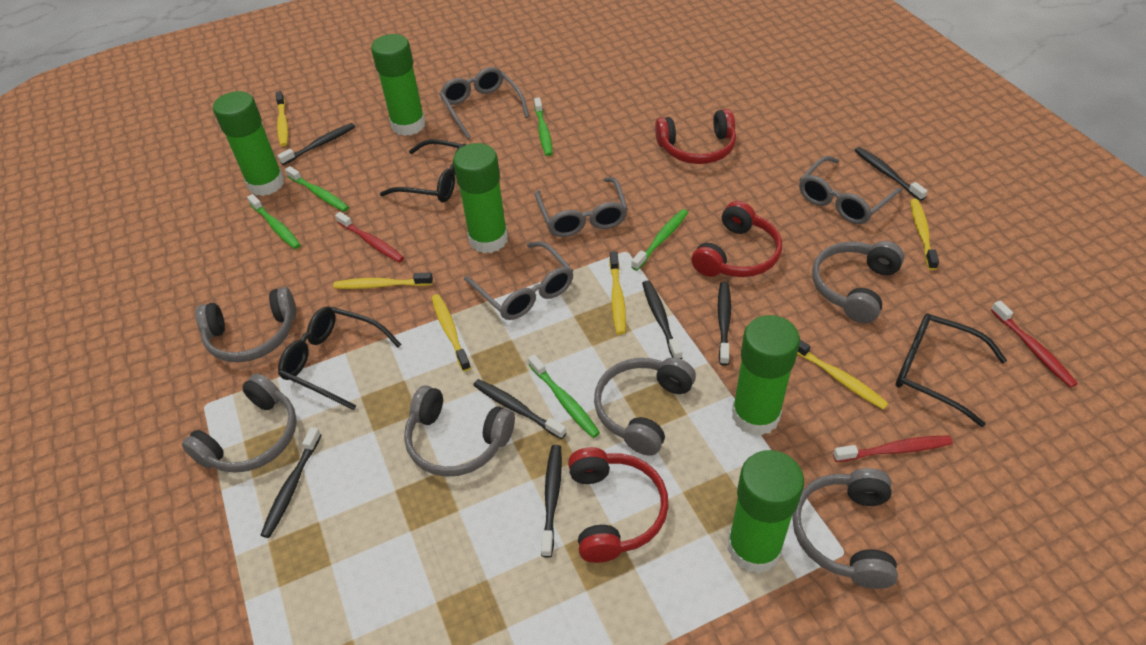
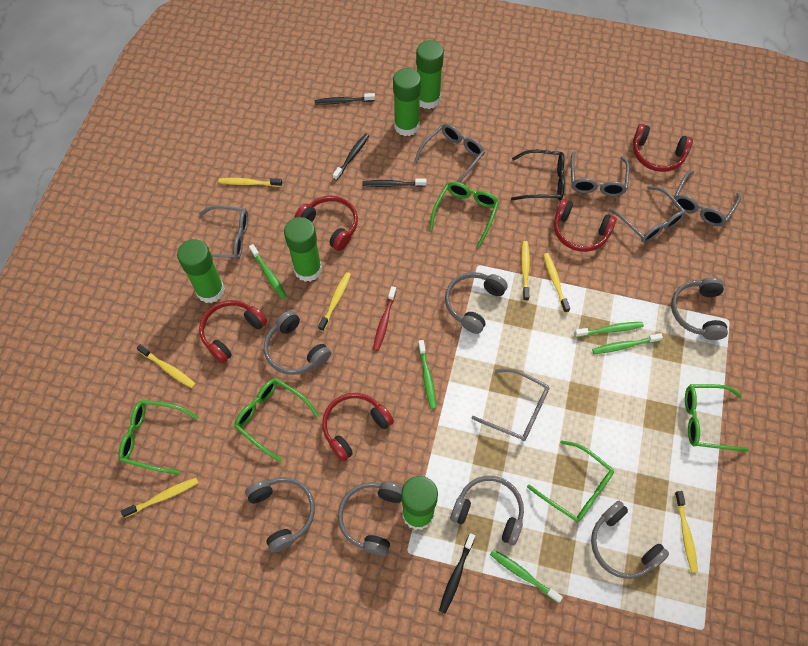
black glasses: [278,307,402,410] [380,139,466,202] [895,313,1007,427] = 3 -> [511,150,565,201] = 1
black toothbrush: [260,427,321,538] [277,123,355,165] [473,379,567,439] [541,445,562,557] [642,280,682,359] [718,282,731,366] [855,147,927,201] = 7 -> [315,93,375,105] [333,134,369,180] [362,178,427,187] [439,533,475,613] = 4
green glasses: none = 0 -> [119,400,198,475] [234,378,319,462] [429,182,499,247] [527,440,614,523] [685,384,749,452] = 5
grey glasses: [439,67,529,139] [464,241,574,320] [535,177,628,237] [799,156,902,224] = 4 -> [199,205,248,260] [414,124,485,183] [472,369,549,441] [571,151,630,196] [609,186,686,243] [674,170,741,226] = 6
grey headphones: [182,373,297,473] [196,287,296,363] [404,386,515,477] [594,357,696,456] [792,468,898,589] [812,241,904,323] = 6 -> [245,477,315,553] [264,311,331,375] [338,482,403,556] [445,272,508,334] [450,476,524,546] [591,501,669,579] [671,277,728,340] = 7
red headphones: [568,447,669,563] [655,109,736,164] [691,201,782,277] = 3 -> [199,300,267,363] [295,196,358,251] [322,393,394,461] [554,199,617,252] [633,124,693,172] = 5
red toothbrush: [335,212,404,263] [833,436,953,462] [991,301,1078,388] = 3 -> [373,286,396,351] = 1
yellow toothbrush: [276,91,288,146] [333,273,433,289] [432,294,471,371] [609,251,626,335] [797,340,889,410] [910,199,939,270] = 6 -> [121,478,198,518] [137,345,196,388] [218,178,282,187] [318,272,351,331] [521,241,530,301] [543,253,570,313] [675,491,698,573] = 7

